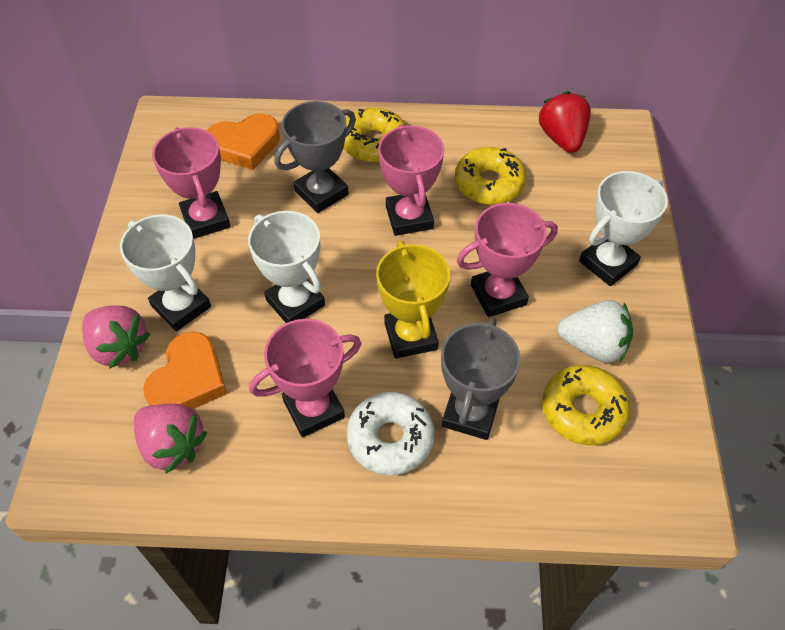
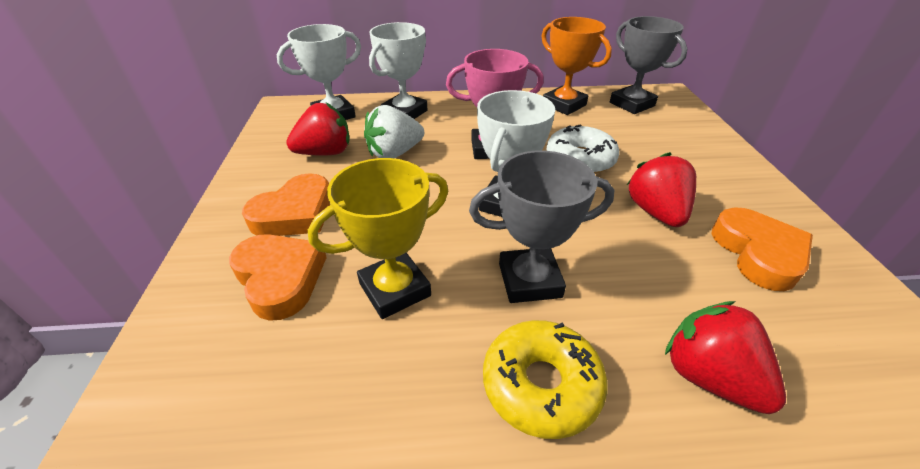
orange heart: [143,331,227,409] [207,113,280,170] = 2 -> [229,234,327,321] [242,173,330,236] [711,207,813,291] = 3
orange trophy: none = 0 -> [541,17,612,115] = 1
pink strawberry: [82,306,150,369] [134,404,207,473] = 2 -> none = 0
pink trophy: [152,127,231,239] [249,319,361,437] [378,124,444,236] [457,203,558,317] = 4 -> [446,49,544,159] = 1
red strawberry: [538,91,591,153] = 1 -> [286,103,349,156] [627,152,696,227] [665,301,786,414] = 3
yellow donut: [343,108,406,162] [455,147,526,205] [542,365,630,446] = 3 -> [483,320,608,439] = 1

